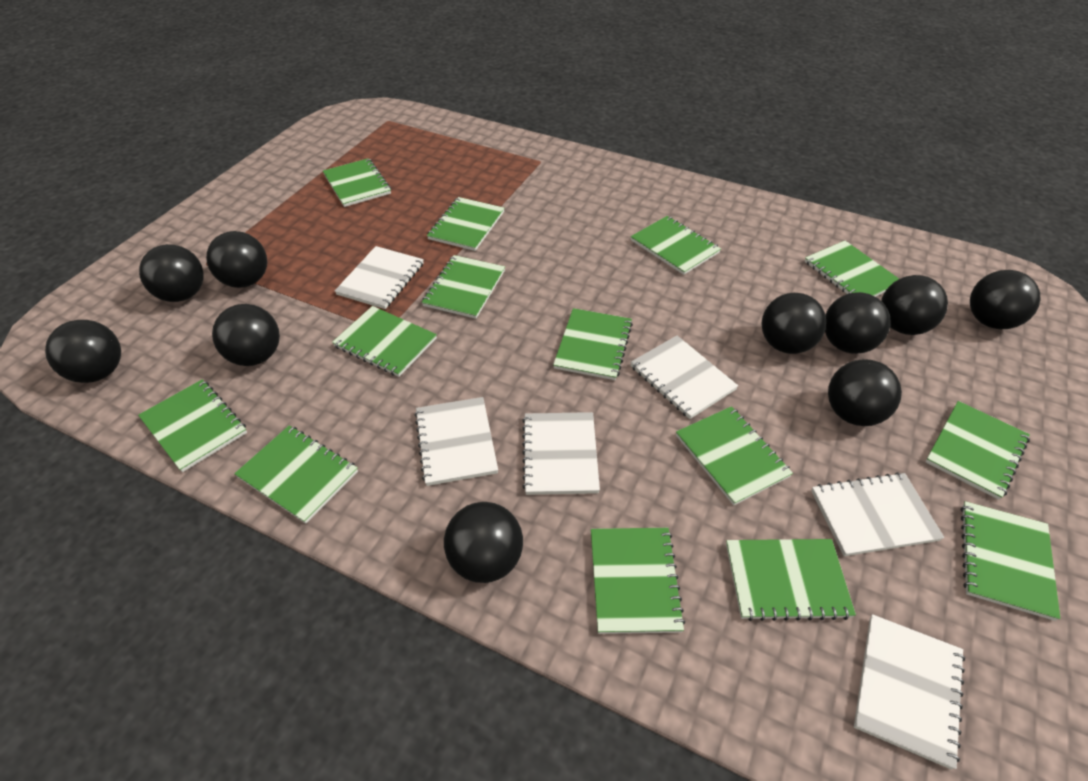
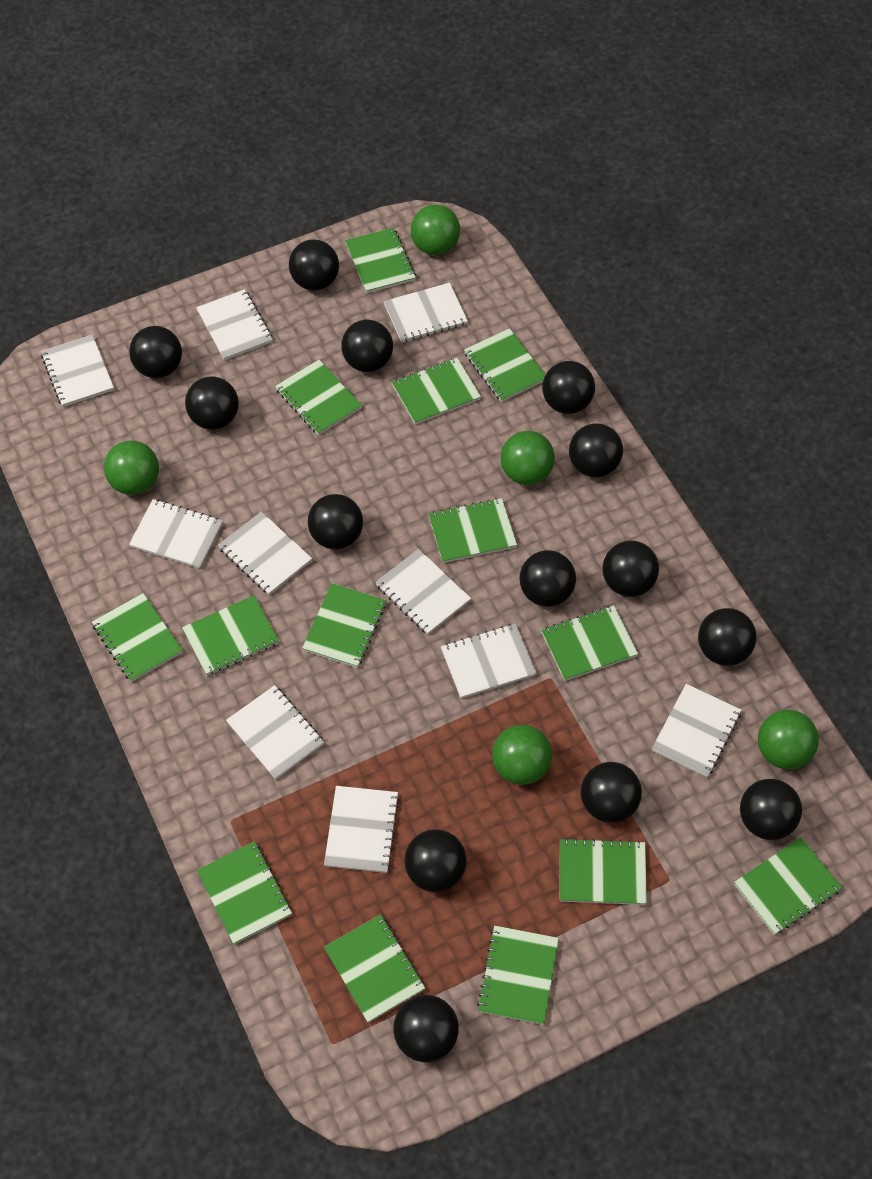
black ball: [45,320,121,383] [139,244,204,302] [206,231,267,288] [212,304,280,366] [444,502,523,583] [762,293,826,354] [825,292,891,354] [828,359,902,426] [881,275,948,335] [970,270,1040,329] = 10 -> [129,326,182,378] [185,376,239,430] [289,239,339,291] [308,494,363,549] [341,320,393,372] [394,995,459,1063] [405,829,466,892] [519,550,576,607] [542,361,595,414] [569,423,623,477] [581,762,642,823] [603,541,659,597] [698,608,757,666] [740,779,802,840] = 14
green ball: none = 0 -> [104,441,159,495] [411,204,460,255] [492,725,552,785] [501,431,555,485] [758,710,819,770] = 5
white notebook: [335,246,424,309] [415,397,498,486] [522,412,600,495] [630,336,738,419] [811,472,945,556] [854,614,965,770] = 6 -> [41,335,114,407] [129,499,223,569] [196,289,273,360] [218,512,312,595] [226,685,324,780] [324,786,399,873] [375,549,471,635] [384,283,468,343] [441,623,537,699] [652,684,741,777] = 10

